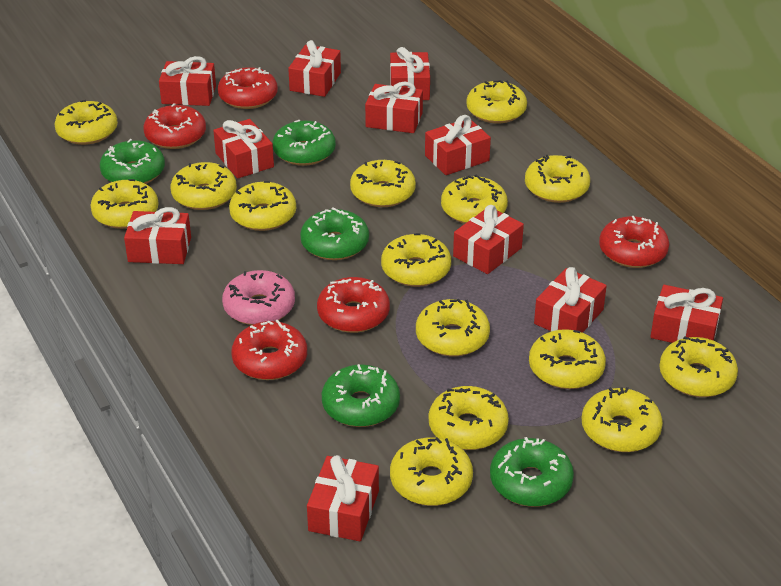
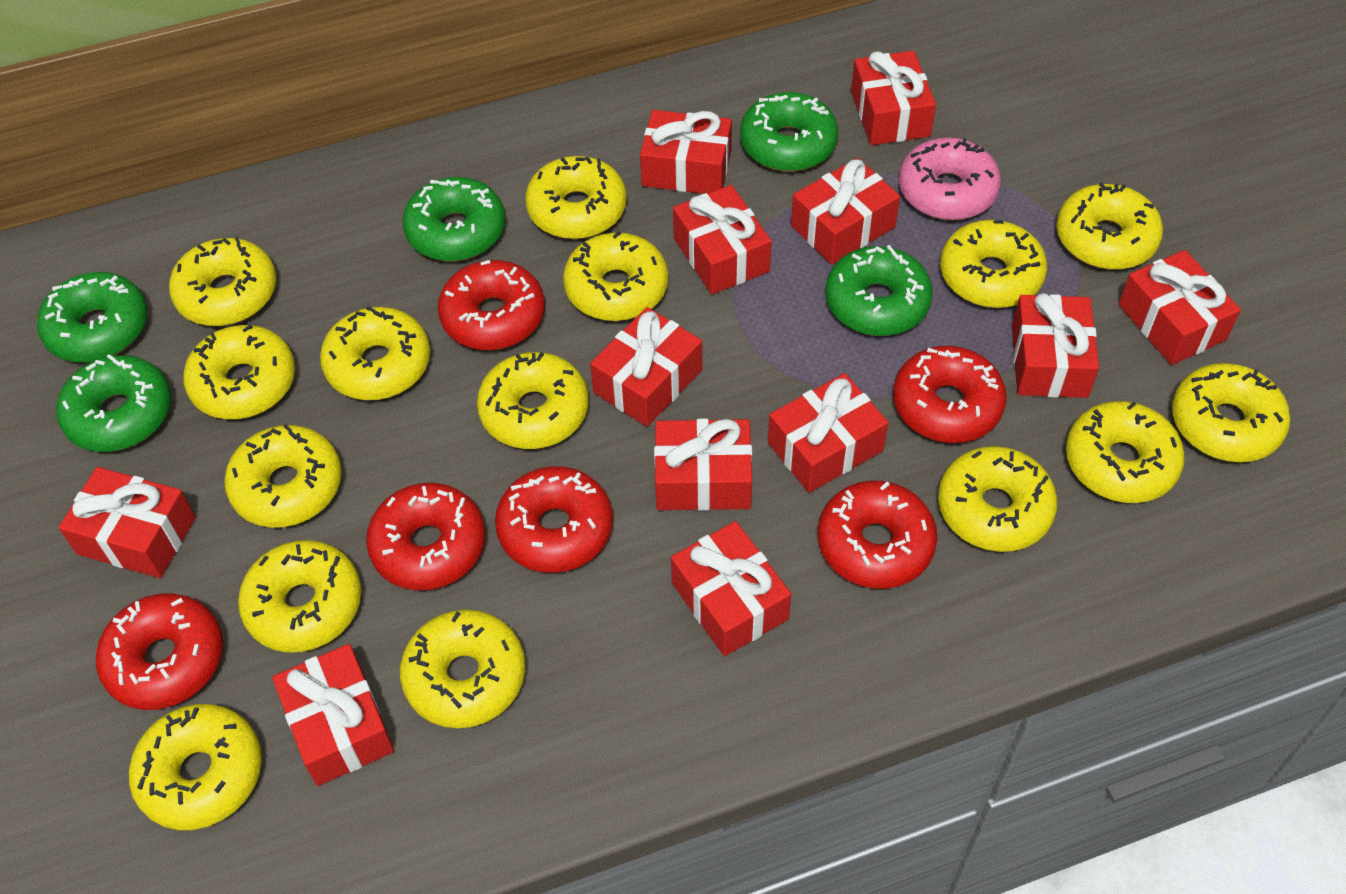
red donut: [143,103,206,149] [218,67,278,109] [231,320,307,380] [317,277,390,333] [599,216,669,268] = 5 -> [96,593,223,710] [366,483,486,590] [438,260,545,350] [495,466,613,573] [818,481,937,589] [893,346,1007,443] = 6
red gift: [124,207,191,264] [159,56,216,106] [213,119,274,179] [288,40,341,97] [307,455,379,541] [365,82,423,133] [390,47,430,100] [425,115,491,175] [453,205,524,274] [534,267,607,333] [650,285,723,343] = 11 -> [59,467,196,578] [272,644,394,786] [590,307,702,427] [640,110,732,194] [654,419,752,511] [671,521,791,656] [673,185,772,294] [768,373,889,493] [791,158,900,264] [851,51,936,145] [1012,293,1099,398] [1119,250,1241,365] = 12

